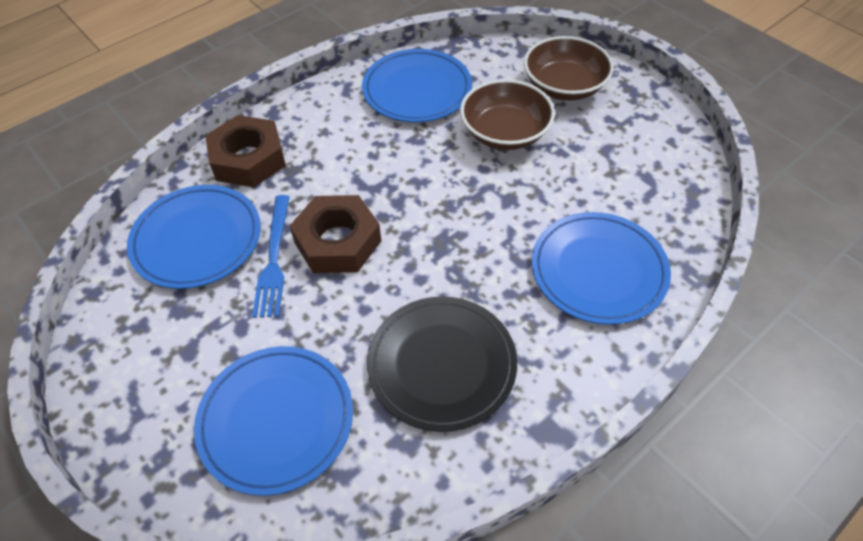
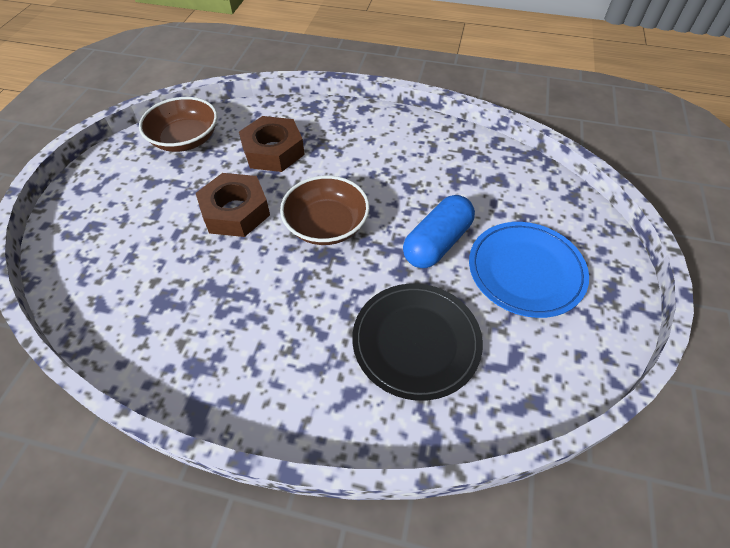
blue capsule: none = 0 -> [403,195,475,268] = 1
blue fork: [252,195,290,317] = 1 -> none = 0
blue plate: [127,185,261,289] [194,346,353,496] [362,49,472,122] [532,212,671,325] = 4 -> [469,222,589,318] = 1

